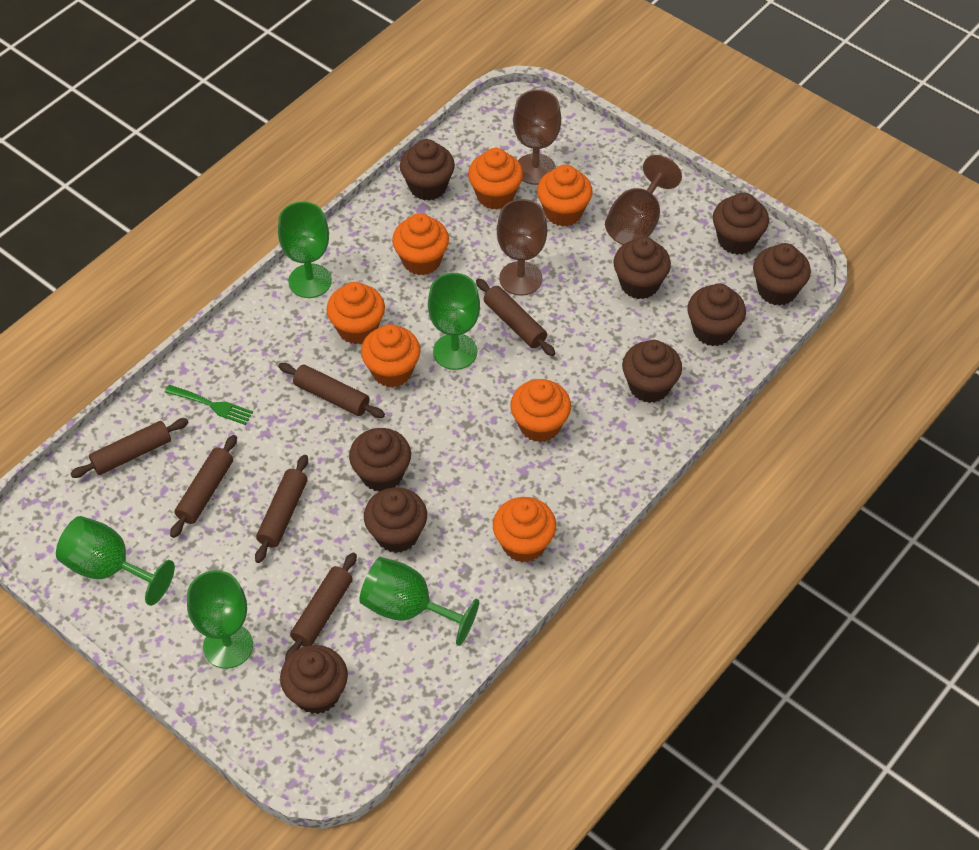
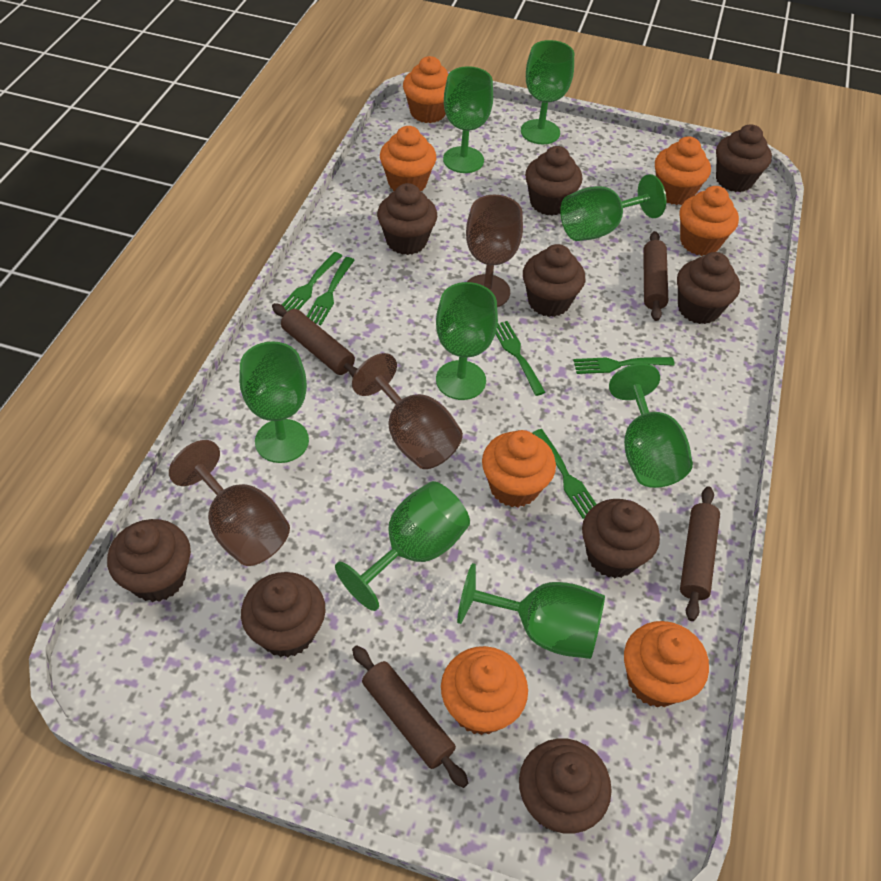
brown rolling pin: [70,418,189,478] [170,435,237,538] [255,455,308,563] [278,363,385,418] [285,552,357,661] [476,279,555,356] = 6 -> [272,303,358,377] [352,645,468,788] [643,231,668,321] [680,486,720,621] = 4
green fork: [165,385,253,425] = 1 -> [282,252,342,312] [307,257,355,325] [495,321,546,396] [533,429,597,519] [573,357,675,374] = 5
green goblet: [56,516,175,606] [187,570,253,669] [278,202,332,298] [359,557,479,646] [428,273,480,370] = 5 -> [239,341,309,463] [335,481,470,611] [436,282,498,400] [443,66,493,173] [457,563,605,659] [521,40,574,144] [560,174,666,241] [609,363,693,488] = 8

